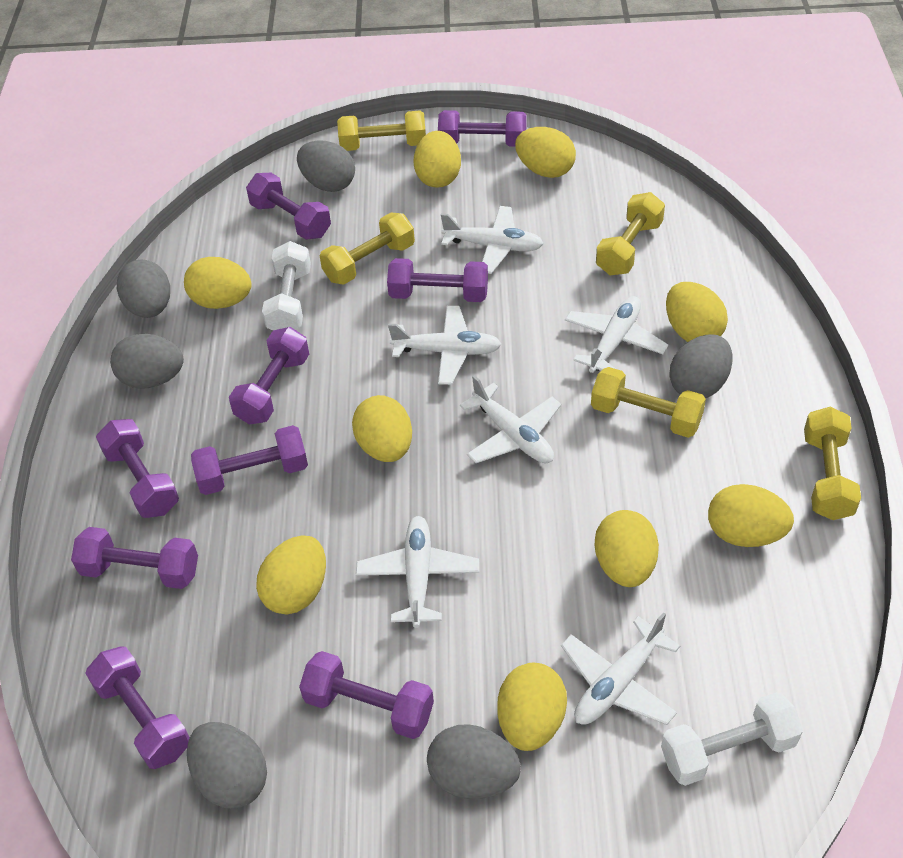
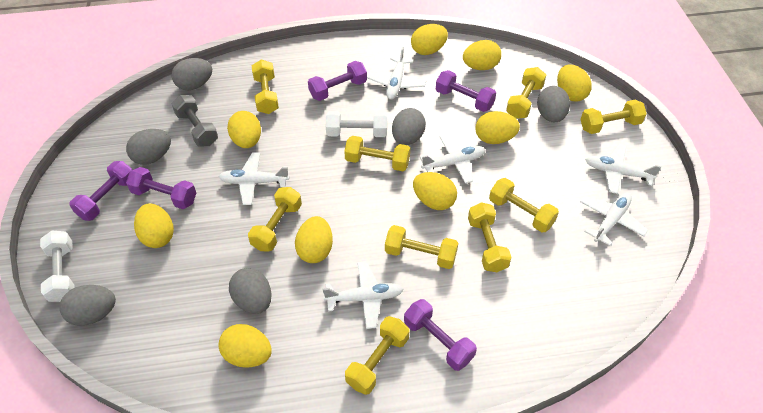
grey dumbbell: none = 0 -> [172,95,218,146] = 1
purple dumbbell: [71,527,198,589] [85,646,190,769] [96,419,179,518] [191,425,308,495] [229,327,309,424] [246,173,331,240] [299,651,434,739] [387,258,488,302] [438,110,526,147] = 9 -> [69,161,132,221] [126,167,196,209] [308,61,367,101] [404,299,477,371] [436,70,496,112] = 5
yellow dumbbell: [320,213,415,285] [337,111,426,151] [591,367,706,438] [596,192,665,275] [804,407,861,520] = 5 -> [248,187,302,251] [252,59,279,114] [344,136,410,171] [345,316,409,395] [385,225,458,269] [468,202,511,272] [489,178,559,232] [506,67,546,119] [580,100,647,134] = 9

